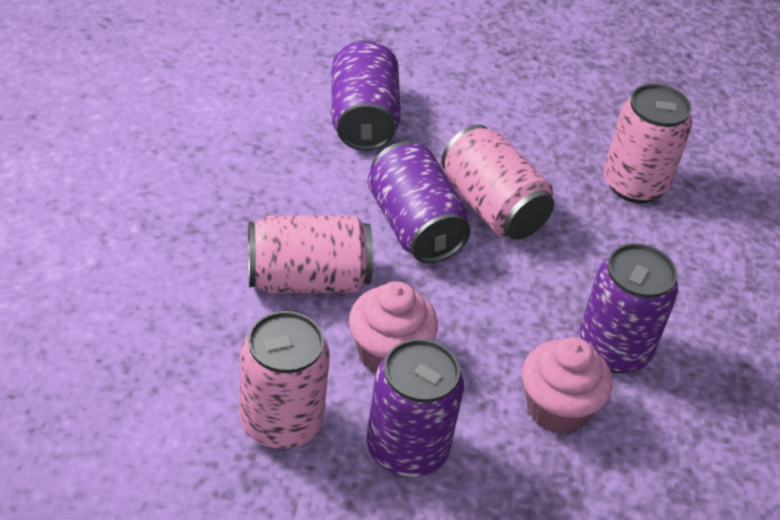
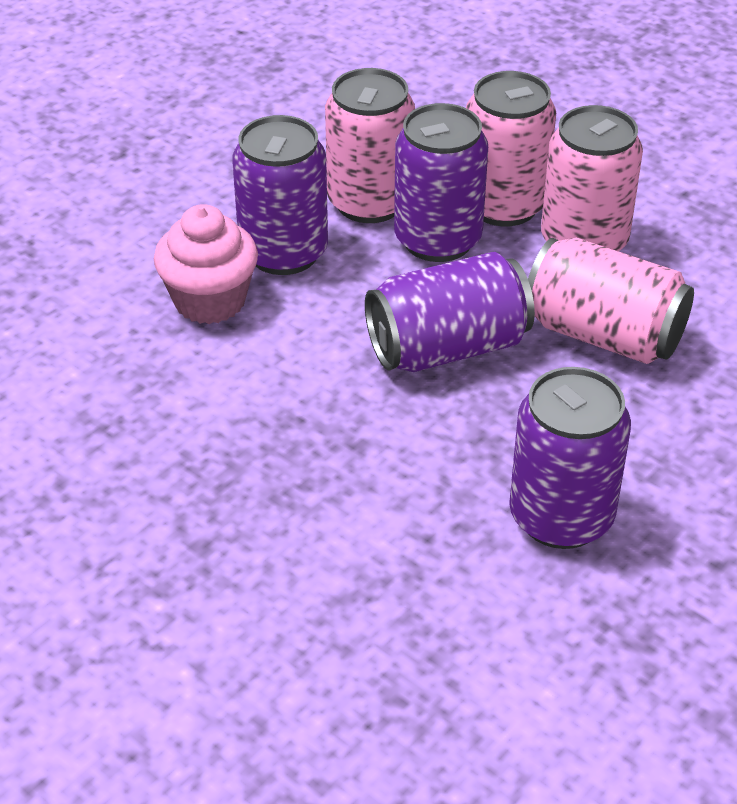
pink cupcake: [349,281,438,373] [522,337,613,434] = 2 -> [154,204,258,324] = 1

